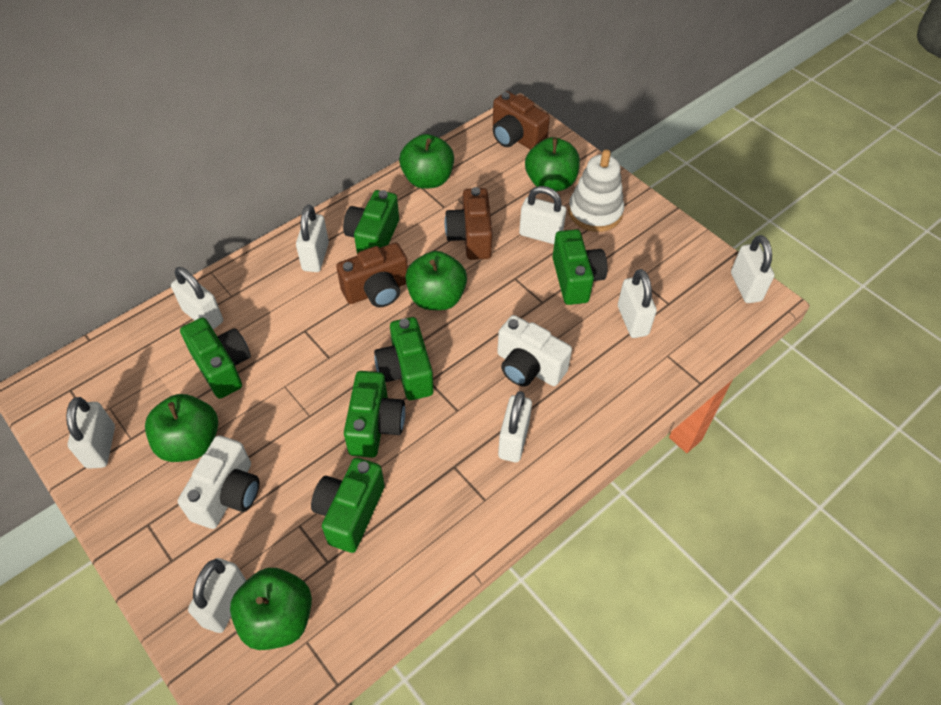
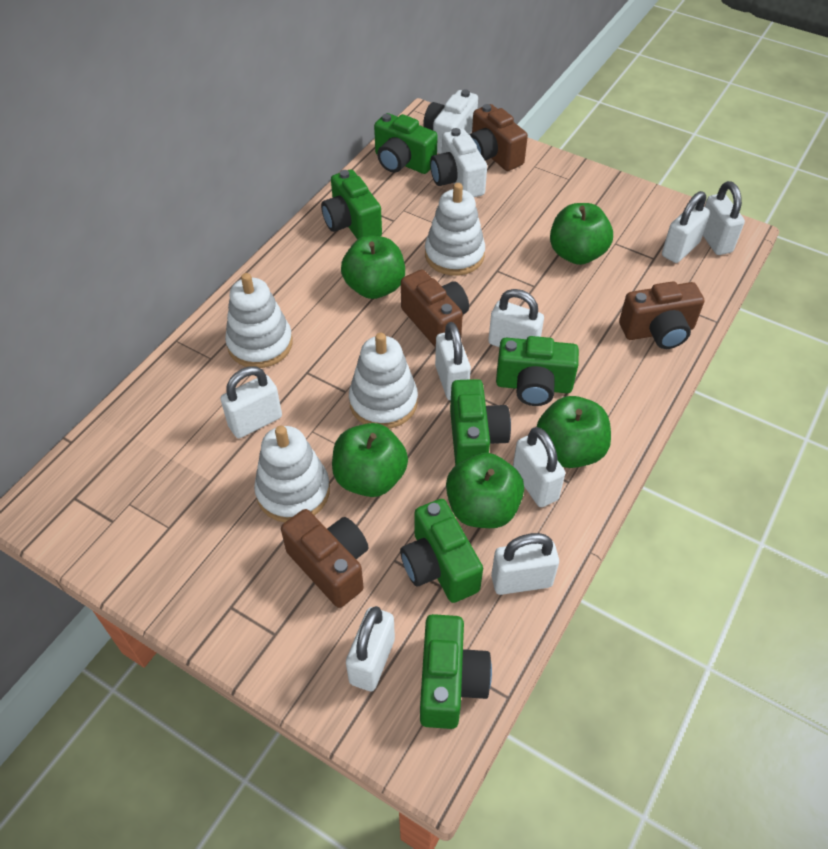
brown camera: [336,243,408,307] [445,187,492,260] [493,91,550,150] = 3 -> [281,509,368,608] [401,270,469,348] [470,104,528,171] [619,281,704,349] = 4
white stacking toy: [568,150,624,232] = 1 -> [225,273,293,368] [254,426,330,522] [349,333,418,429] [425,183,485,276] = 4

